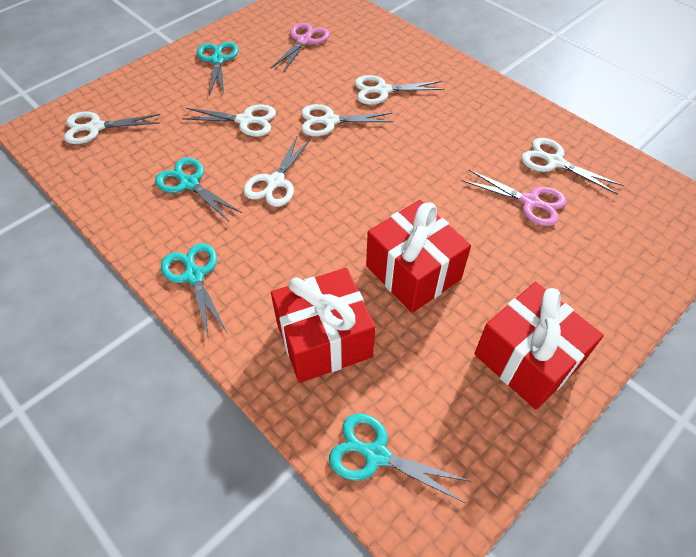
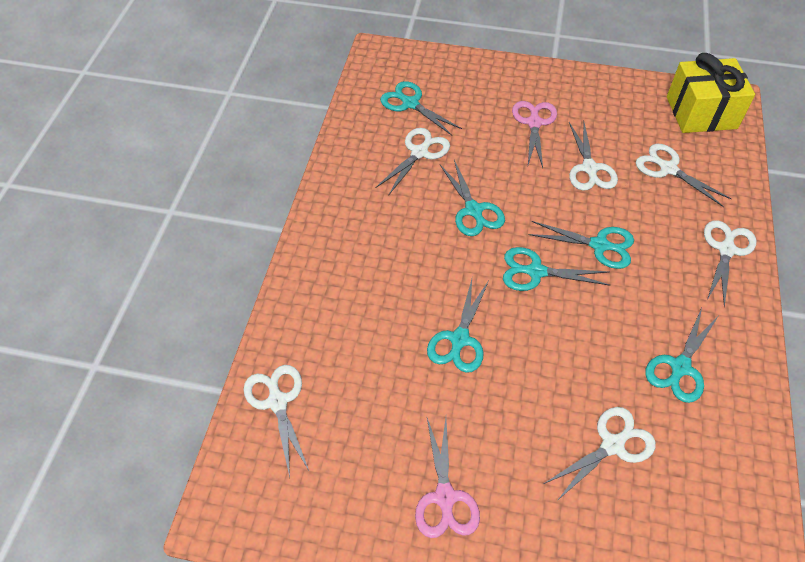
red gift: [271,268,375,383] [366,200,471,313] [474,282,604,410] = 3 -> none = 0
turquoise scissors: [155,158,242,221] [161,243,228,338] [197,42,238,96] [329,414,472,503] = 4 -> [380,81,462,135] [427,279,489,373] [440,160,505,236] [503,247,610,291] [528,221,634,269] [645,308,720,403] = 6
yellow gift: none = 0 -> [667,53,755,133] = 1

